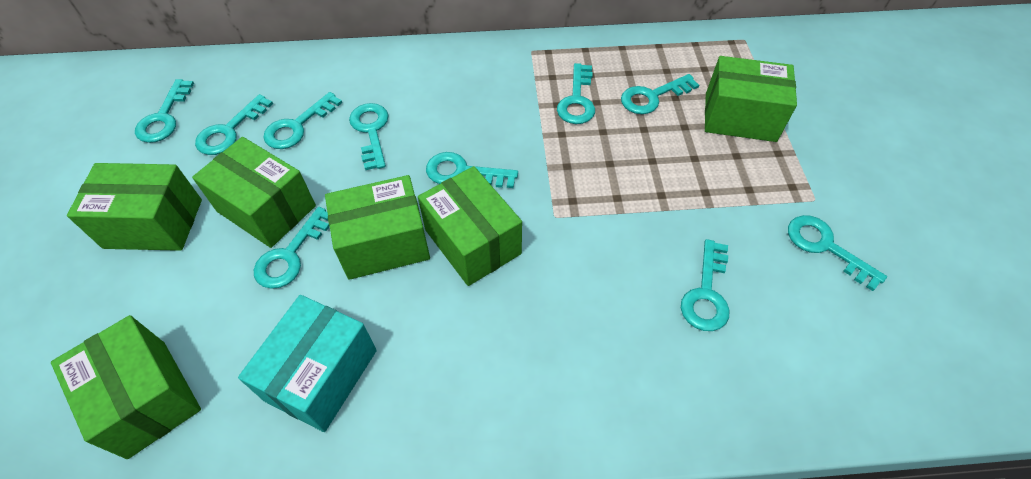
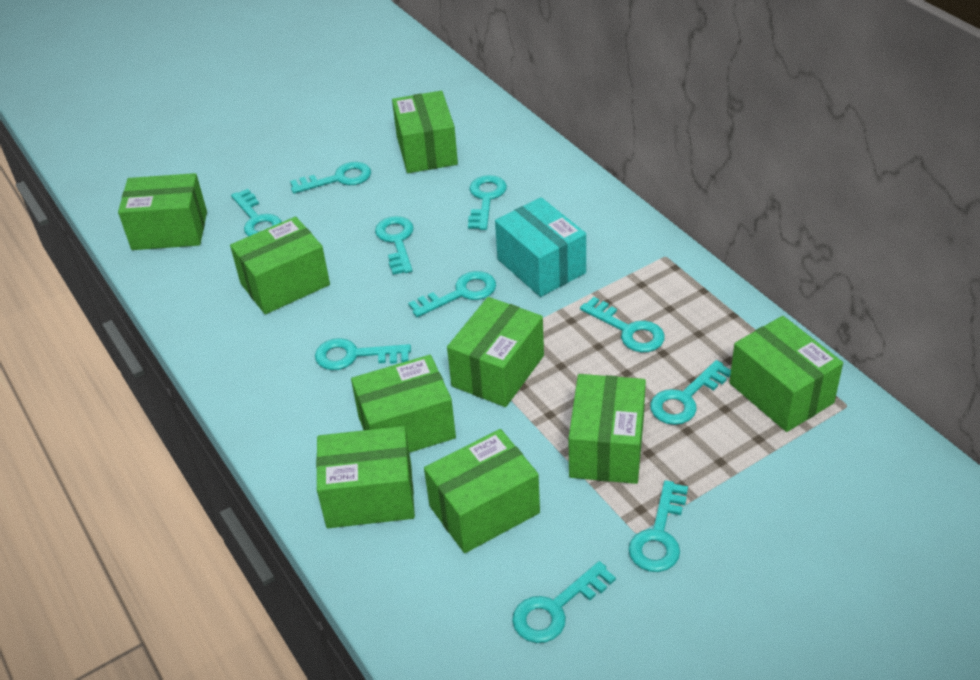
green box: [51,315,201,459] [67,163,202,251] [192,137,316,248] [325,175,430,280] [418,166,522,286] [705,56,797,142] = 6 -> [118,173,207,250] [230,217,330,314] [316,426,415,528] [351,355,456,453] [392,91,458,173] [424,429,540,553] [447,297,544,407] [568,374,646,484] [729,316,843,432] = 9

